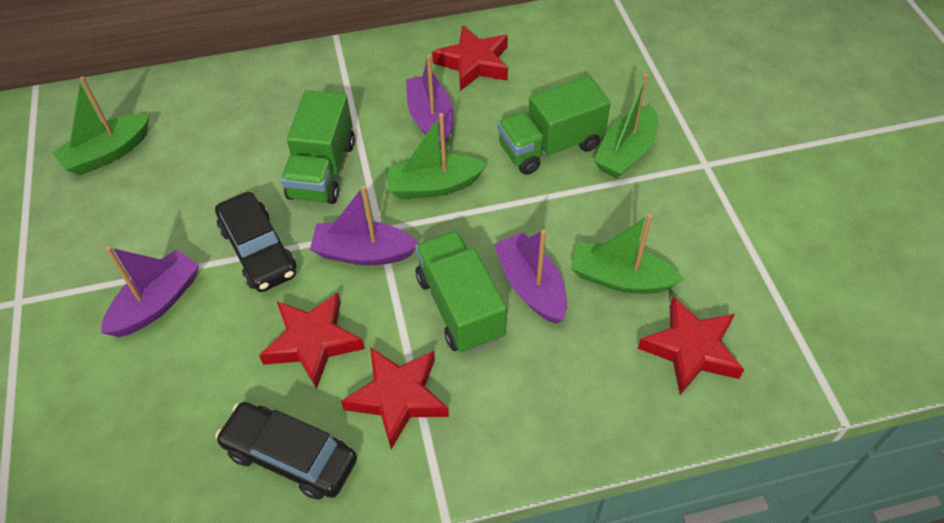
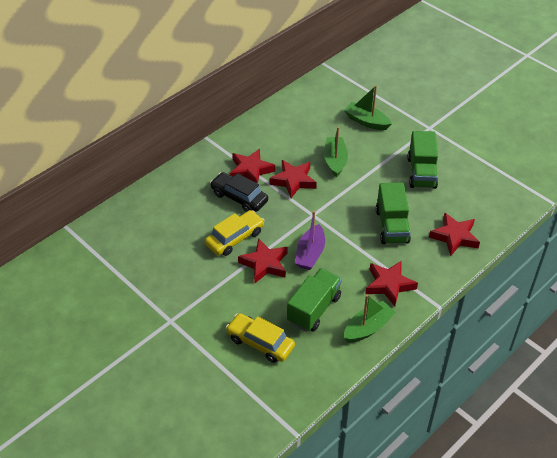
black car: [215,192,296,292] [215,402,357,500] = 2 -> [210,172,268,212] = 1
green boat: [52,77,149,175] [385,113,487,199] [571,214,684,294] [593,74,658,179] = 4 -> [324,127,348,178] [344,85,392,130] [344,294,396,343] = 3
purple boat: [101,247,199,337] [310,186,419,265] [406,54,454,149] [494,230,567,324] = 4 -> [295,211,325,270] = 1
red star: [259,292,365,389] [341,347,449,449] [432,26,508,91] [638,296,744,395] = 4 -> [230,149,275,183] [238,238,288,283] [270,160,317,198] [365,260,418,306] [429,213,480,256] = 5
yellow car: none = 0 -> [205,210,265,256] [226,313,295,363] = 2

